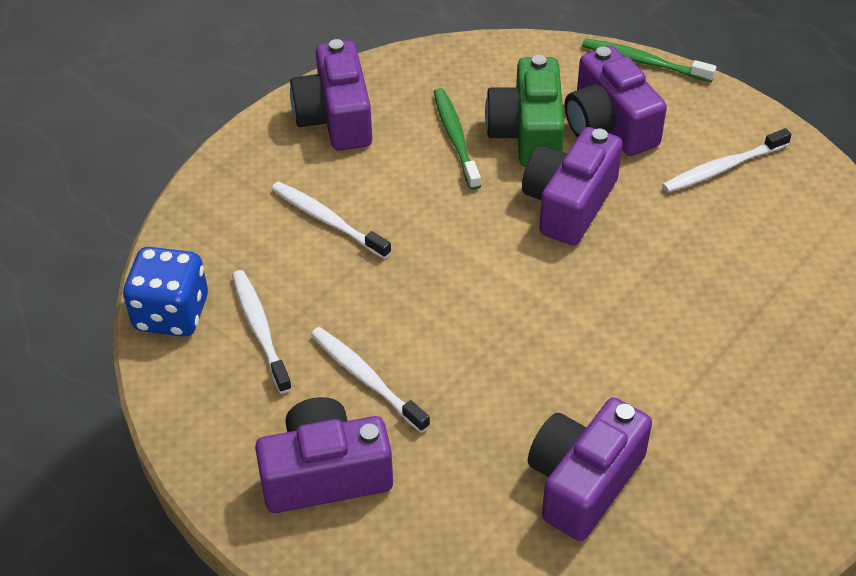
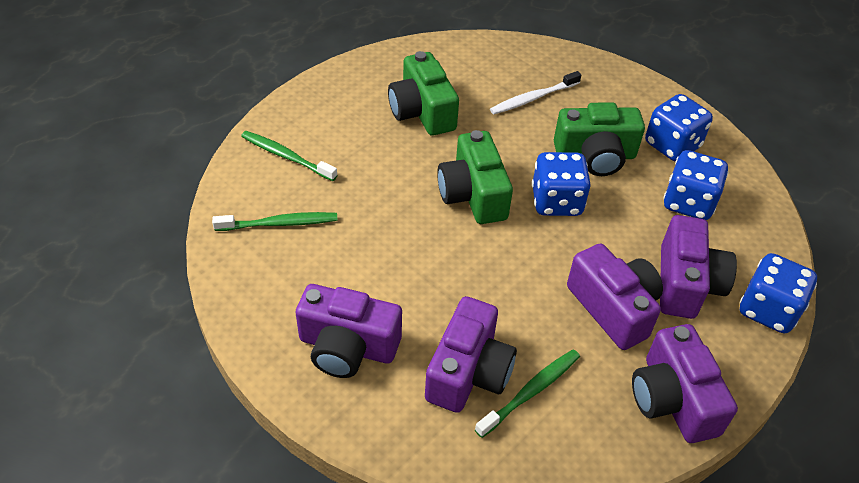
blue dice: [123,247,208,337] = 1 -> [532,152,591,216] [645,94,713,162] [663,150,729,220] [740,253,817,333] = 4
green camera: [485,55,564,167] = 1 -> [388,51,459,136] [437,130,513,224] [554,102,645,176] = 3
green toothbrush: [434,88,481,190] [582,38,716,82] = 2 -> [212,212,338,231] [241,131,337,181] [475,349,580,438] = 3
white toothbrush: [232,270,292,393] [272,181,391,259] [311,327,430,433] [662,128,791,193] = 4 -> [490,71,581,114] = 1

